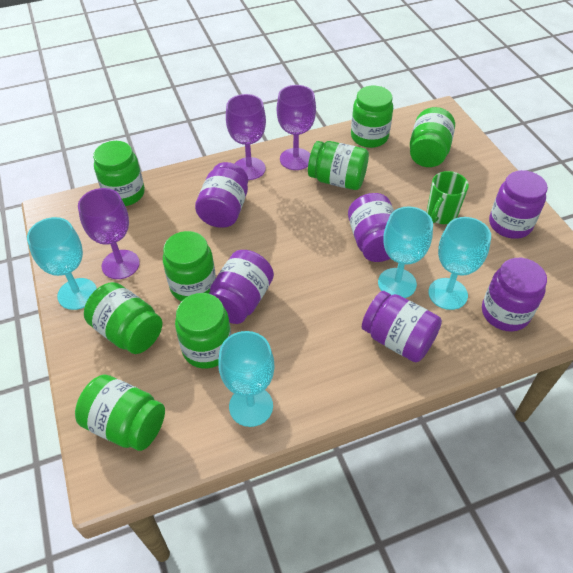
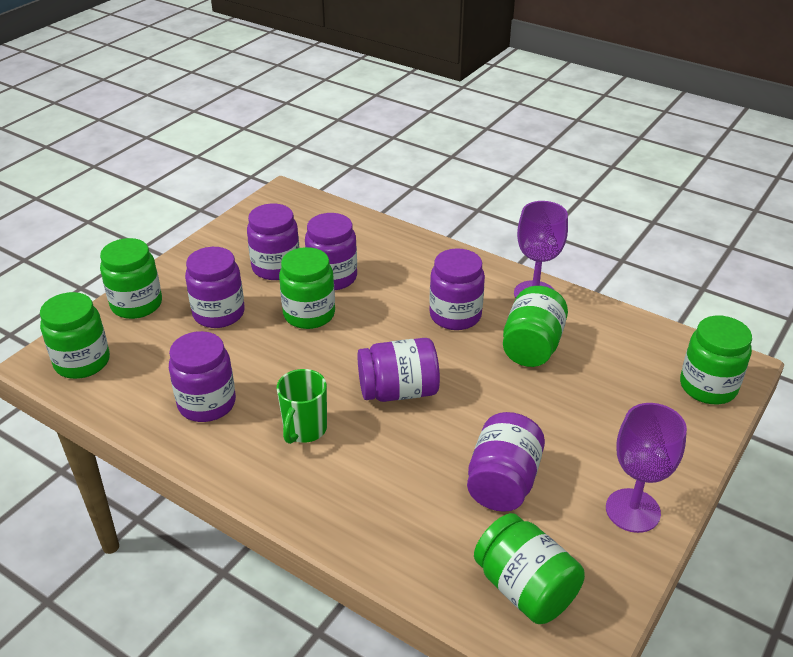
green jar: [75,375,165,451] [84,282,162,354] [93,141,145,206] [163,231,216,301] [175,293,231,369] [308,141,369,190] [351,86,393,148] [410,107,455,167] = 8 -> [40,292,110,379] [100,238,162,319] [279,247,335,329] [474,513,585,624] [503,286,568,367] [680,315,752,404] = 6
purple goblet: [78,188,140,279] [226,94,266,180] [277,85,316,170] = 3 -> [514,201,568,298] [606,403,687,533] = 2
purple jar: [195,162,248,228] [209,250,274,324] [348,193,394,262] [362,291,442,362] [482,258,547,331] [489,170,548,239] = 6 -> [169,331,236,422] [185,247,245,328] [247,204,300,280] [305,213,357,290] [357,338,440,402] [429,248,485,330] [467,412,545,512] = 7
turquoise goblet: [27,217,97,310] [218,331,275,427] [378,206,433,298] [428,217,491,310] = 4 -> none = 0

